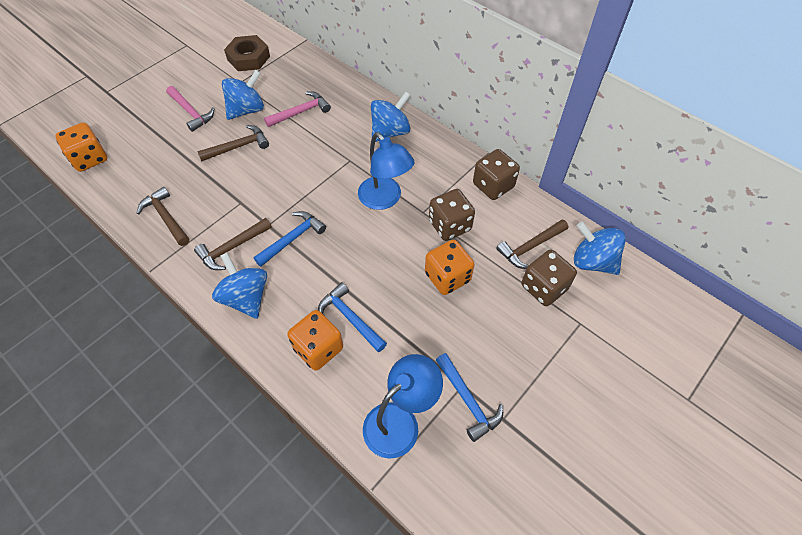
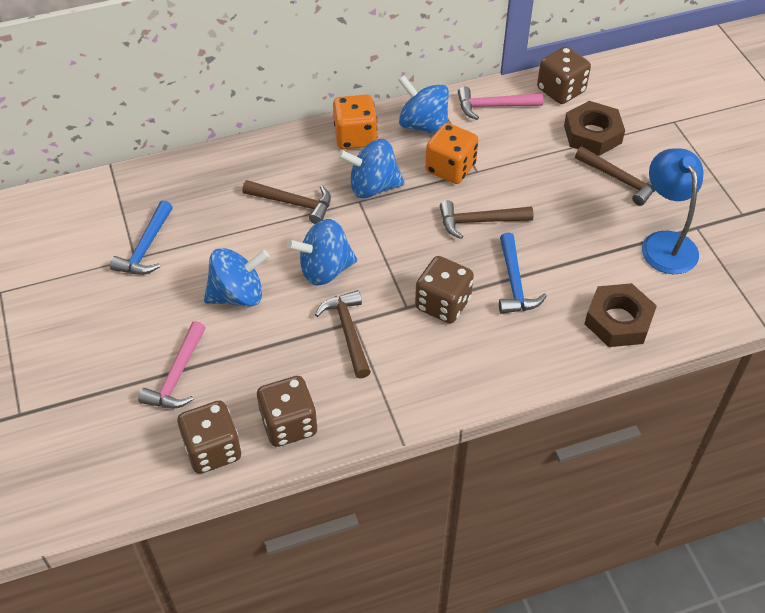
blue hammer: [253,211,326,267] [318,282,387,352] [436,353,503,442] = 3 -> [110,200,173,275] [499,233,547,314] = 2
blue lamp: [358,132,414,210] [363,354,443,459] = 2 -> [642,148,703,274] = 1
brown dice: [429,189,475,241] [473,149,520,200] [522,249,577,306] = 3 -> [177,401,241,474] [257,376,318,447] [415,256,474,324] [537,46,591,104] = 4
brown nut: [224,35,270,71] = 1 -> [564,101,625,156] [585,283,657,347] = 2
orange dice: [55,122,107,172] [287,310,343,371] [425,240,474,295] = 3 -> [333,94,377,149] [425,123,478,184] = 2

